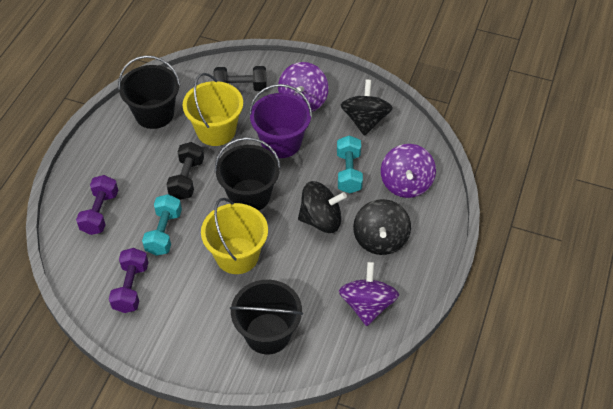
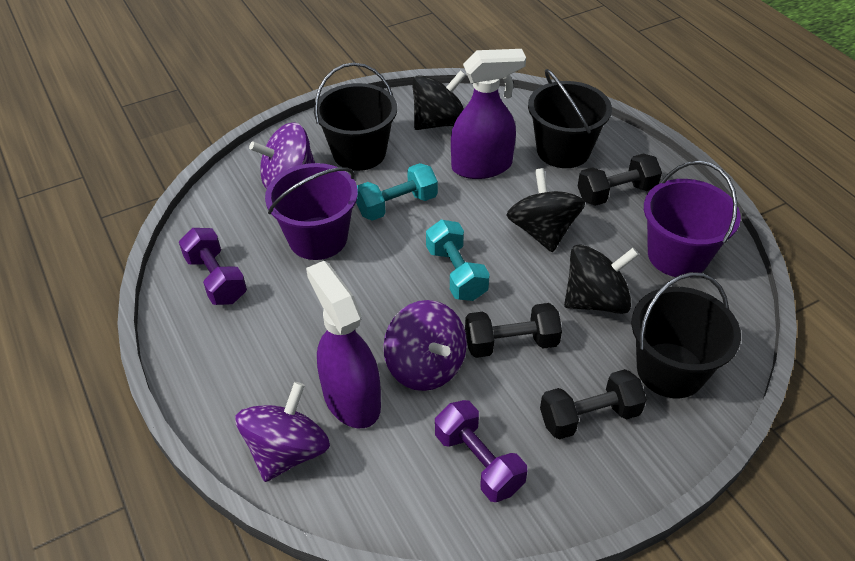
black dumbbell: [166,142,204,200] [213,66,267,91] = 2 -> [465,303,562,358] [540,369,647,439] [578,154,662,206] = 3
purple bucket: [249,84,312,158] = 1 -> [265,163,358,260] [644,161,741,278] = 2
purple spray bottle: none = 0 -> [306,261,381,428] [451,49,526,179] = 2
yellow bucket: [183,73,243,146] [201,198,268,274] = 2 -> none = 0

